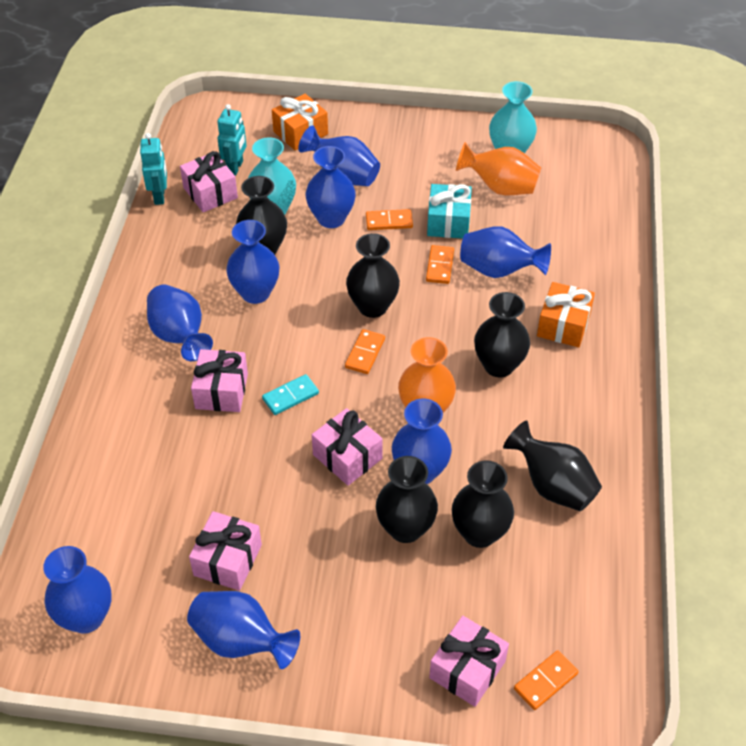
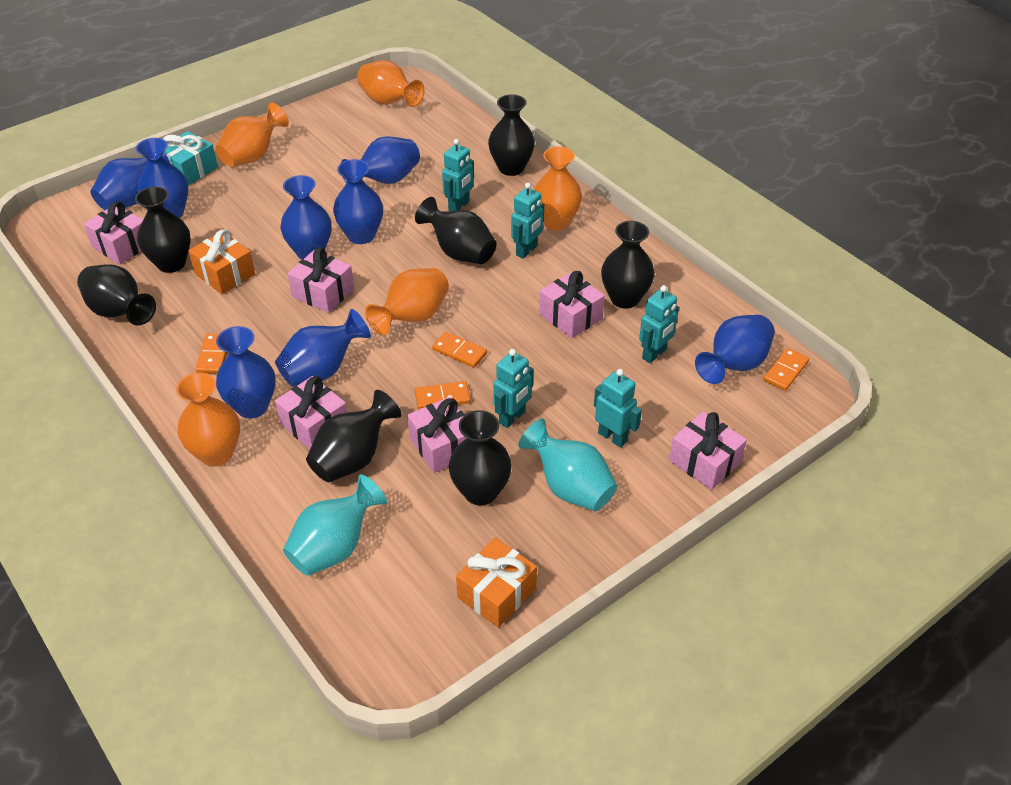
black vase: [236,176,287,255] [346,233,400,318] [376,456,438,543] [452,460,514,548] [474,292,530,377] [503,420,602,511] = 6 -> [77,264,156,326] [135,187,191,273] [306,390,401,482] [415,197,497,264] [449,410,512,505] [488,94,535,176] [601,221,655,309] = 7
orange vase: [398,337,456,413] [456,142,541,196] = 2 -> [176,372,240,466] [215,102,289,167] [357,60,424,107] [365,268,449,335] [534,146,582,231] = 5
pink gift: [180,151,238,212] [189,511,262,591] [191,349,248,412] [312,408,383,486] [429,616,509,707] = 5 -> [84,201,143,264] [275,376,347,449] [288,247,354,313] [407,397,467,473] [539,271,605,338] [669,411,747,490] = 6
turquoise domino: [262,374,319,415] = 1 -> none = 0
turquoise robot: [140,133,167,205] [218,104,247,176] = 2 -> [442,139,474,211] [493,349,533,428] [511,183,544,259] [594,369,642,448] [639,285,679,363] = 5

